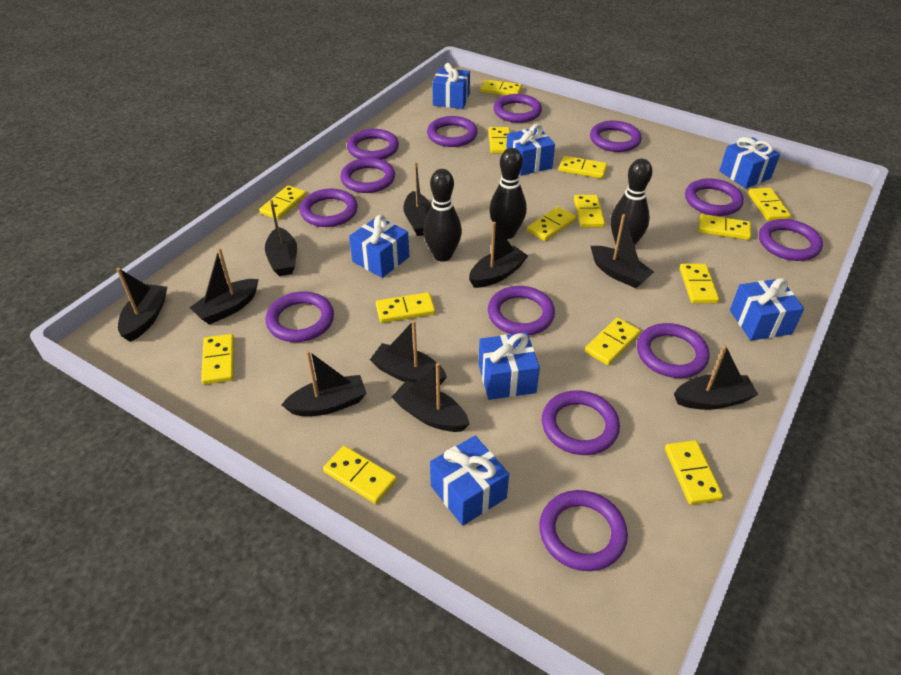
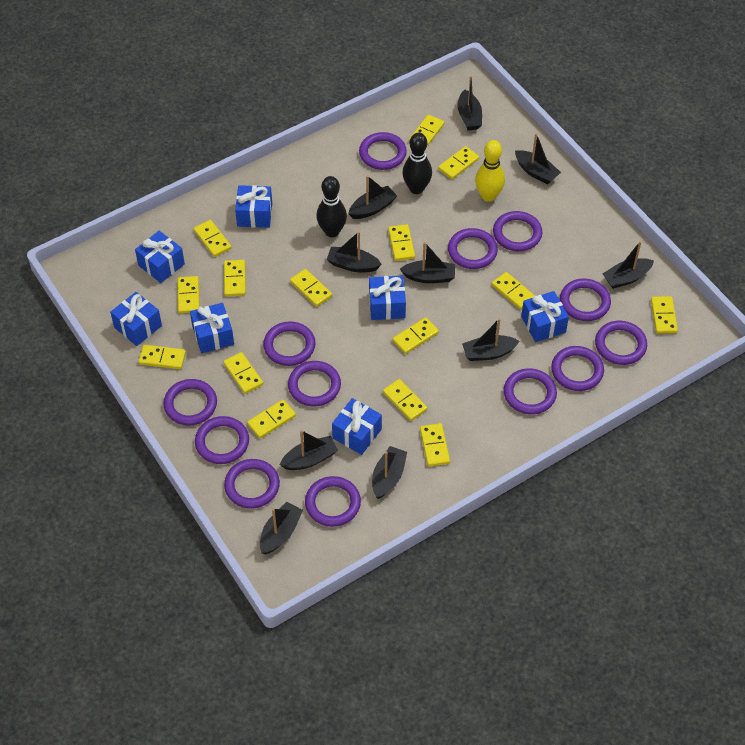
black bowling pin: [423,169,462,262] [489,148,527,239] [610,158,652,246] = 3 -> [316,176,347,237] [402,133,432,194] = 2
yellow bowling pin: none = 0 -> [475,140,505,202] = 1
yellow domino: [201,334,234,384] [259,185,307,220] [323,446,397,504] [376,292,435,323] [480,80,522,95] [489,127,510,154] [527,206,576,241] [559,156,607,179] [574,195,605,228] [585,318,641,365] [665,440,723,505] [680,264,719,303] [699,214,751,240] [748,188,791,221] = 14 -> [138,345,186,369] [177,276,200,313] [194,220,232,257] [223,352,263,394] [224,260,246,296] [247,399,296,439] [290,269,332,307] [383,379,427,421] [388,224,415,261] [392,317,439,354] [409,114,445,148] [420,423,450,467] [438,146,479,179] [492,272,535,310] [651,296,678,334] = 15

